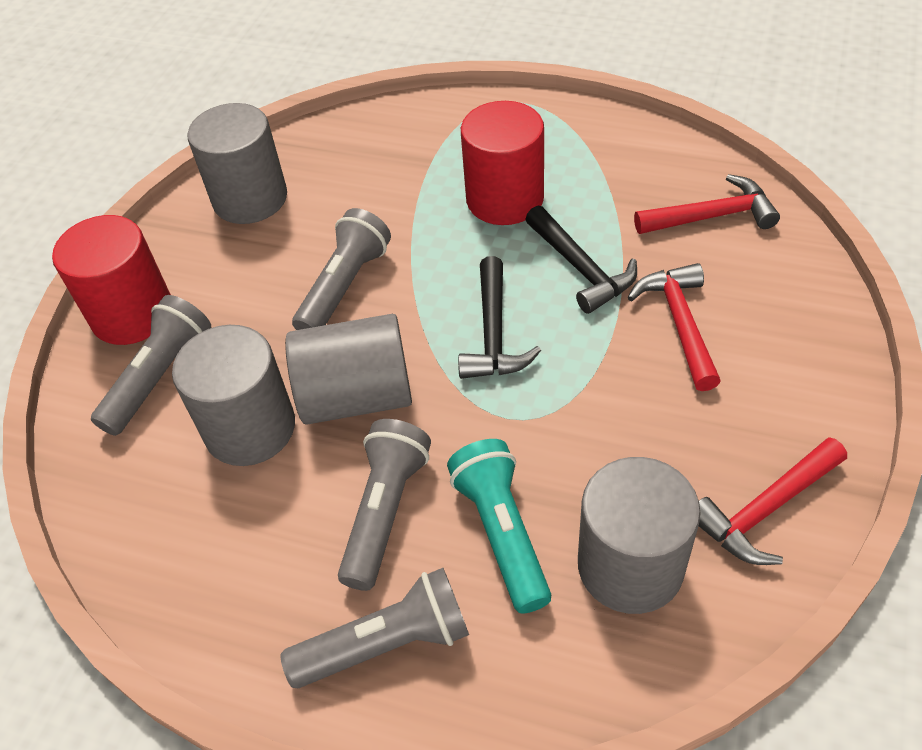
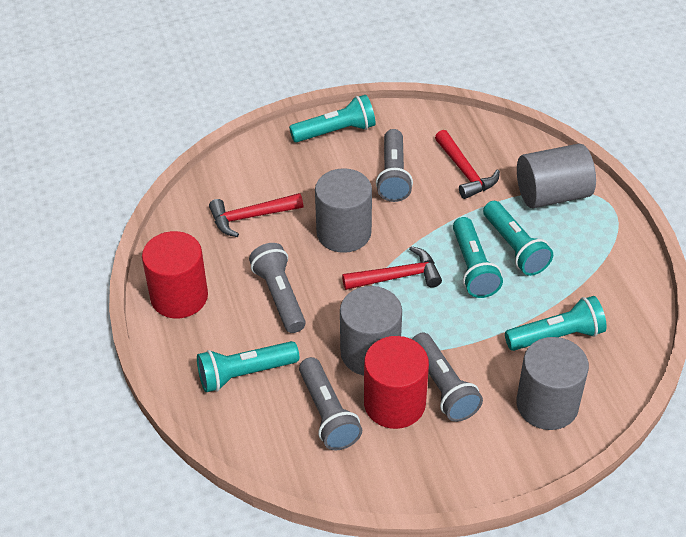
black hammer: [458,256,541,379] [525,205,637,314] = 2 -> none = 0
turquoise flashlight: [447,439,551,613] = 1 -> [197,341,299,392] [289,95,376,142] [453,217,503,298] [483,201,553,276] [505,296,607,351] = 5

